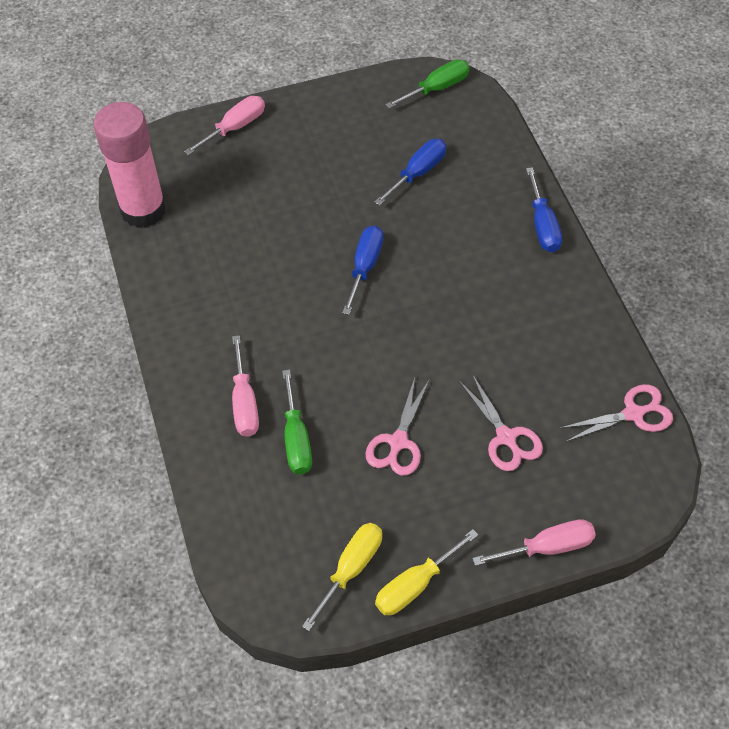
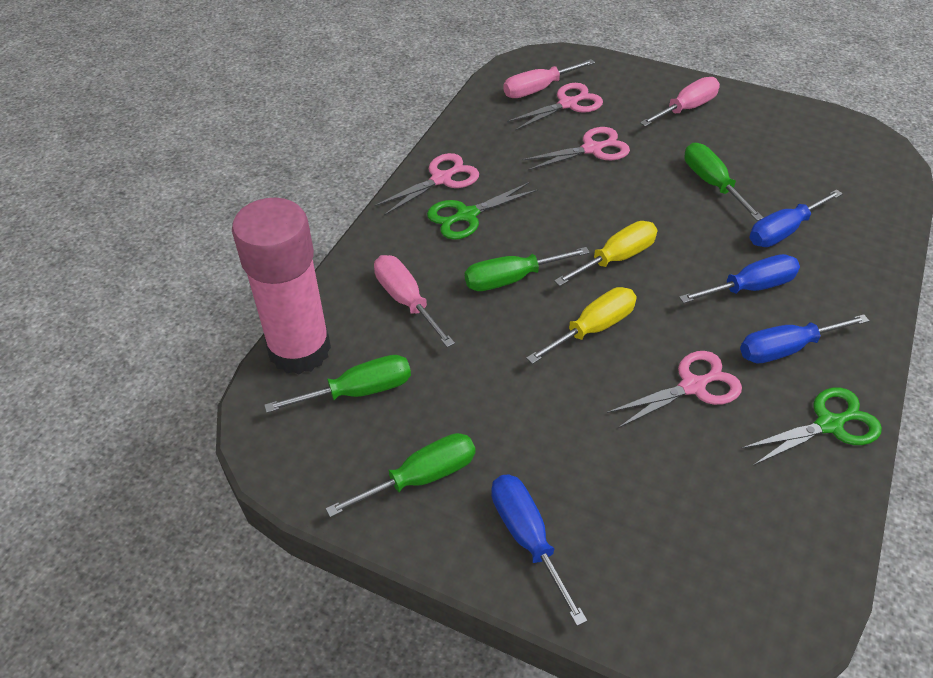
blue screwdriver: [342,225,383,315] [374,139,446,206] [526,167,562,252] = 3 -> [491,474,587,626] [679,254,800,303] [740,314,869,363] [749,189,843,247] = 4
green scissors: none = 0 -> [427,182,538,240] [741,387,882,465] = 2
green screwdriver: [282,370,312,475] [386,59,470,109] = 2 -> [264,355,411,413] [326,433,476,517] [465,247,590,291] [684,143,764,221] = 4
pink scissors: [365,378,430,476] [459,374,543,471] [560,384,673,442] = 3 -> [374,153,479,216] [507,83,603,131] [522,127,630,171] [607,351,742,429] = 4

